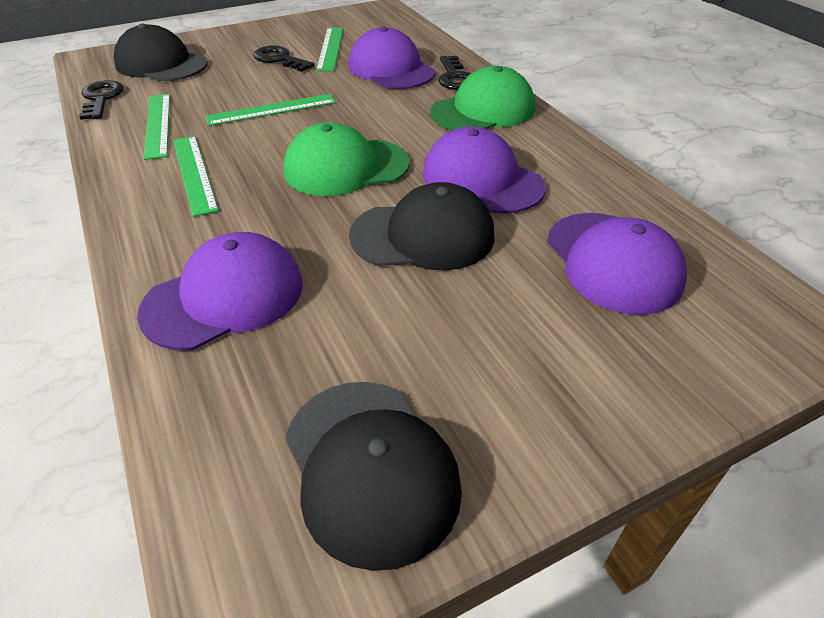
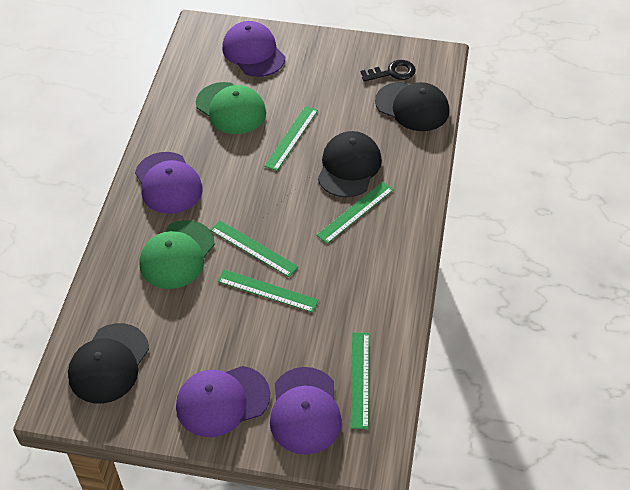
black key: [79,80,124,120] [253,45,315,72] [438,56,471,90] = 3 -> [361,60,416,82] = 1
green ruler: [143,94,170,160] [173,136,219,217] [205,94,336,126] [316,28,343,71] = 4 -> [210,221,298,277] [217,269,319,313] [264,106,318,171] [316,182,394,244] [350,332,369,429] = 5

